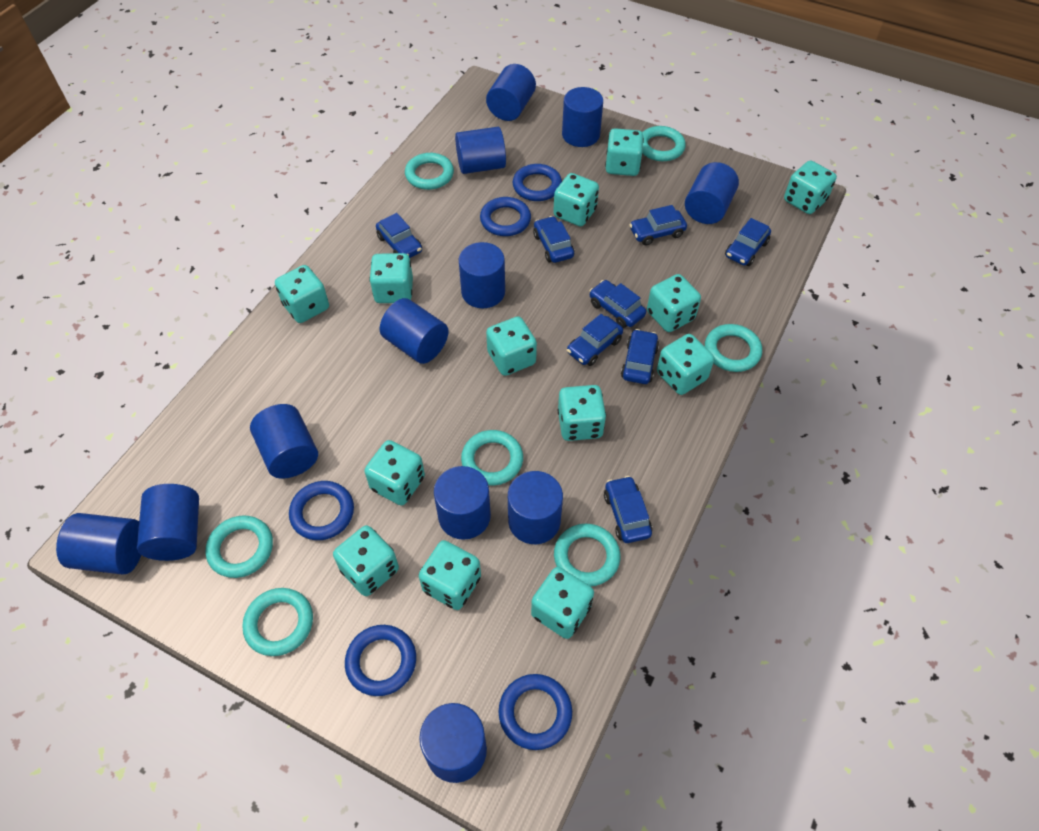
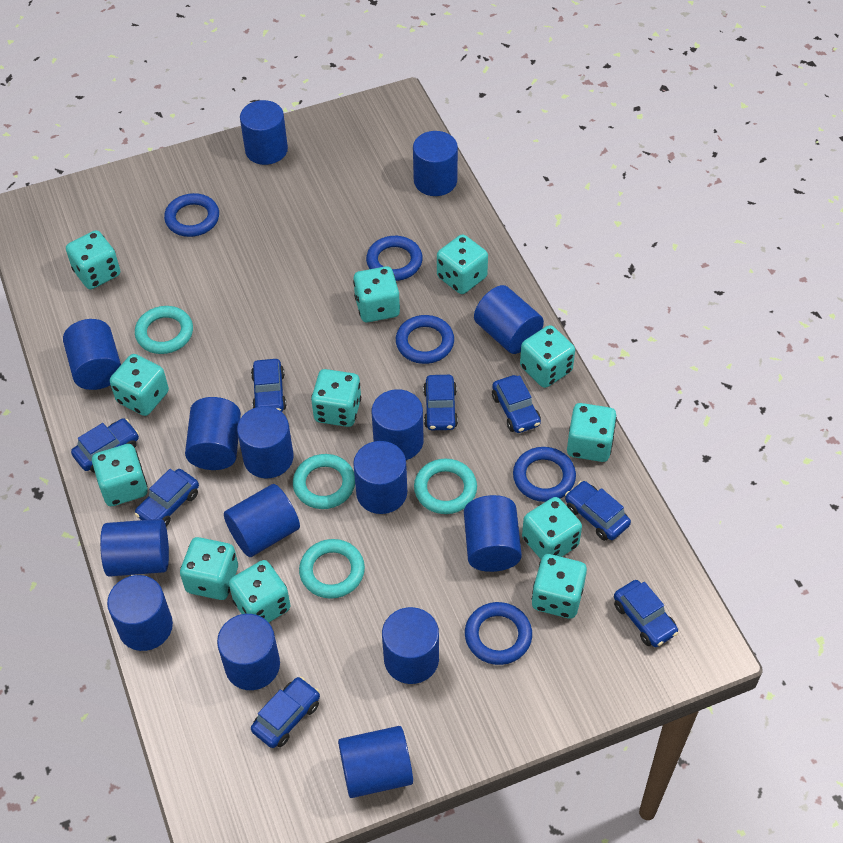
blue cylinder: [56,513,141,575] [137,484,199,561] [250,404,318,479] [380,298,449,364] [419,703,487,783] [434,466,491,540] [455,127,506,174] [459,242,505,308] [486,64,536,121] [508,471,563,544] [562,87,603,147] [685,162,739,224] = 12 -> [63,319,121,390] [100,519,169,577] [107,575,173,651] [185,397,241,470] [217,614,280,690] [224,484,300,557] [237,406,294,478] [240,100,288,165] [338,726,413,798] [353,441,407,514] [372,389,424,460] [382,607,439,684] [413,131,458,196] [464,495,522,572] [474,285,544,354] = 15
turquoise dice: [275,265,329,323] [333,525,399,596] [364,440,425,506] [369,253,413,303] [419,540,481,610] [486,316,537,376] [531,567,594,639] [553,173,599,226] [558,385,606,441] [605,128,644,176] [647,274,701,332] [657,334,714,395] [784,160,837,214] = 13 -> [66,230,120,289] [92,444,148,506] [110,354,169,416] [180,537,238,600] [229,560,291,622] [311,369,361,427] [353,266,400,322] [437,234,488,294] [520,325,575,388] [522,497,582,559] [532,554,587,619] [567,403,617,462] = 12
turquoise ring: [205,516,273,578] [242,588,313,656] [405,153,454,190] [461,430,523,486] [554,524,620,586] [642,126,686,161] [705,324,762,372] = 7 -> [135,306,193,354] [293,454,355,509] [299,539,365,599] [414,459,477,514] = 4

